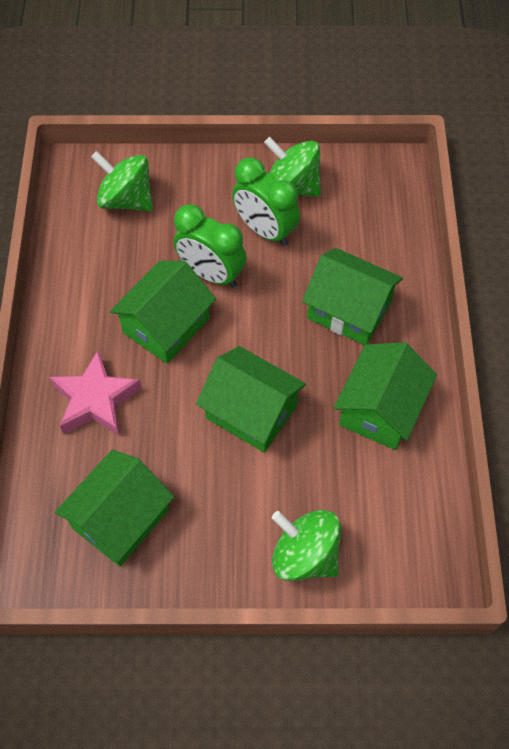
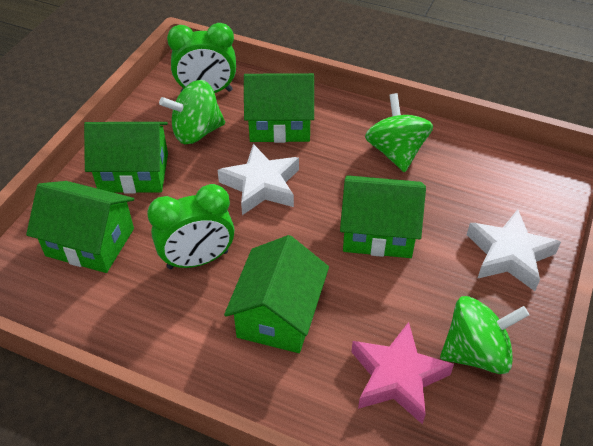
white star: none = 0 -> [217,144,299,215] [467,209,561,291] = 2

